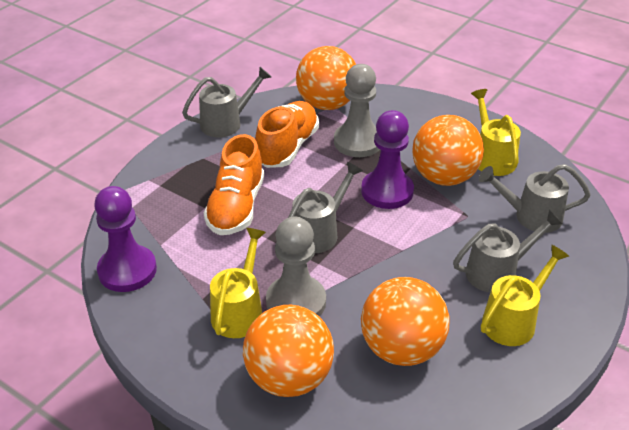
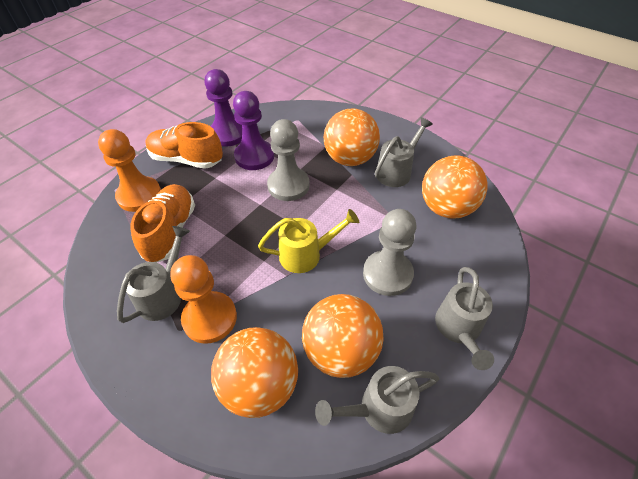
orange pawn: none = 0 -> [98,129,161,212] [170,255,237,344] = 2
yellow watering can: [210,228,266,338] [471,89,521,176] [481,245,569,346] = 3 -> [258,209,359,273] = 1

